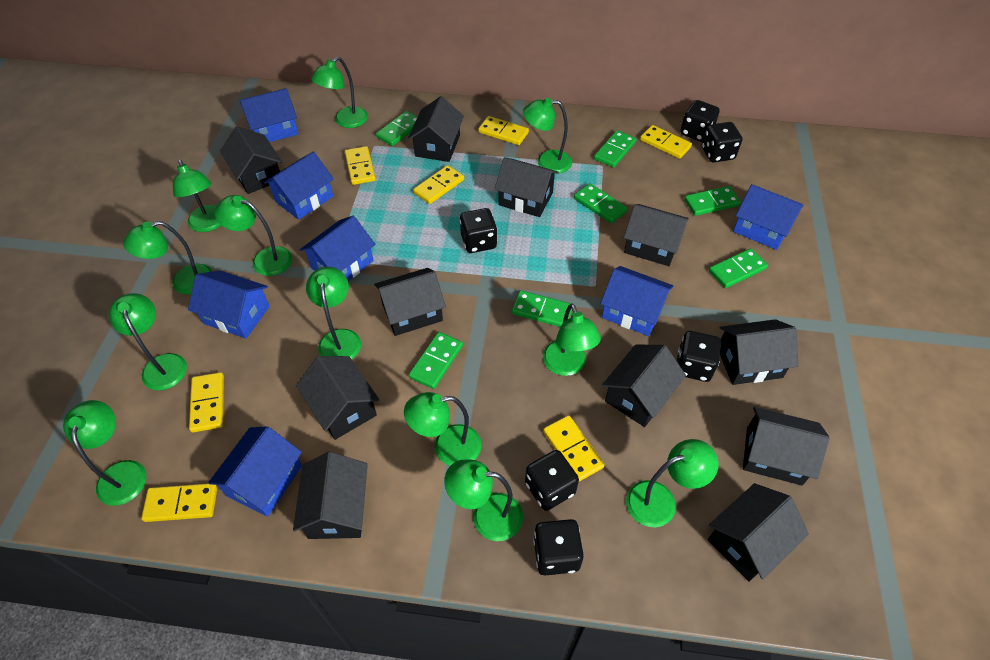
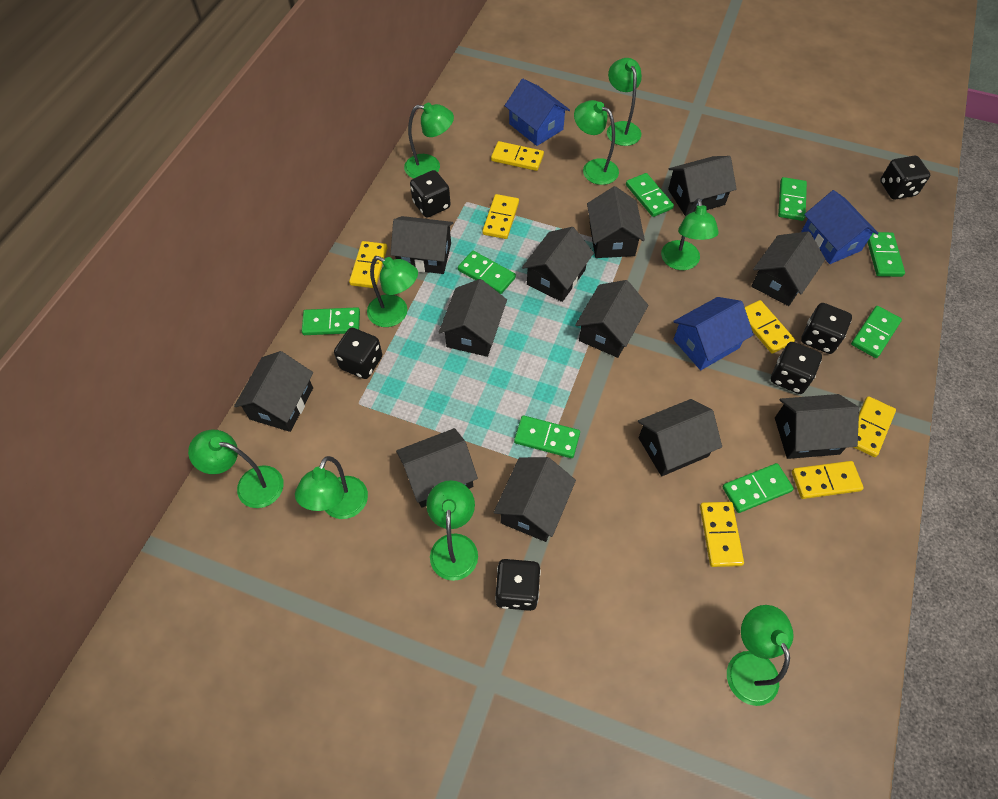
black house: [220,126,282,194] [293,452,368,539] [296,356,379,440] [374,268,446,336] [408,96,464,162] [494,157,559,217] [602,345,686,427] [624,204,689,266] [708,483,809,582] [720,319,799,385] [743,407,830,486] = 11 -> [234,351,313,432] [391,216,453,274] [396,428,478,508] [439,279,507,357] [494,457,576,542] [522,227,594,302] [575,280,648,358] [587,186,645,258] [638,399,722,476] [668,156,737,216] [751,231,825,306] [775,394,859,459] = 12
blue house: [188,270,270,339] [208,426,302,516] [240,88,299,142] [264,152,334,220] [300,216,375,281] [600,266,673,336] [733,184,803,250] = 7 -> [505,79,570,146] [673,297,754,370] [801,190,878,264] = 3
green domino: [376,111,418,146] [409,332,463,389] [512,290,572,327] [574,183,628,224] [594,130,636,168] [684,186,741,216] [709,248,768,288] = 7 -> [302,307,360,335] [458,251,516,294] [514,415,580,458] [626,173,674,217] [723,463,794,513] [778,177,807,221] [851,306,902,358] [867,232,905,277] = 8
green lamp: [63,400,146,506] [109,293,187,390] [123,221,212,295] [173,160,221,232] [214,195,292,276] [306,267,361,359] [311,57,368,128] [404,392,481,466] [444,460,523,541] [523,98,572,174] [543,303,601,376] [626,439,719,527] = 12 -> [188,430,284,508] [295,456,368,519] [367,256,418,327] [404,103,454,179] [426,480,478,581] [574,100,619,185] [607,58,642,146] [661,198,719,270] [727,605,794,706] = 9

